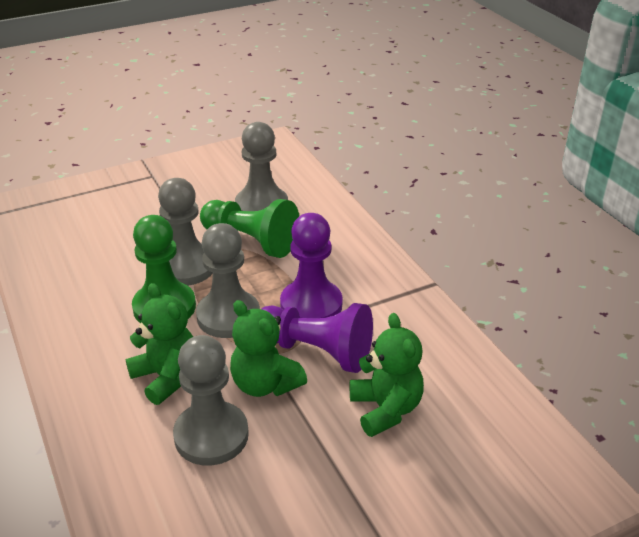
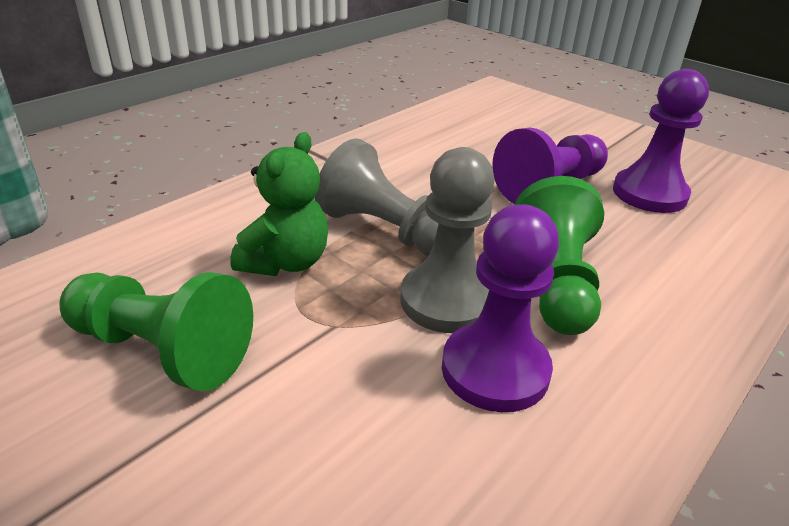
green teddy bear: [126,283,193,405] [230,300,307,397] [350,313,424,437] = 3 -> [231,132,328,276] = 1
grey pawn: [158,178,213,286] [173,335,249,466] [196,223,260,338] [235,122,288,211] = 4 -> [315,138,439,256] [400,147,495,333] = 2
purple pawn: [262,303,373,373] [280,213,343,318] = 2 -> [442,204,559,412] [492,128,608,204] [613,69,709,213] = 3

